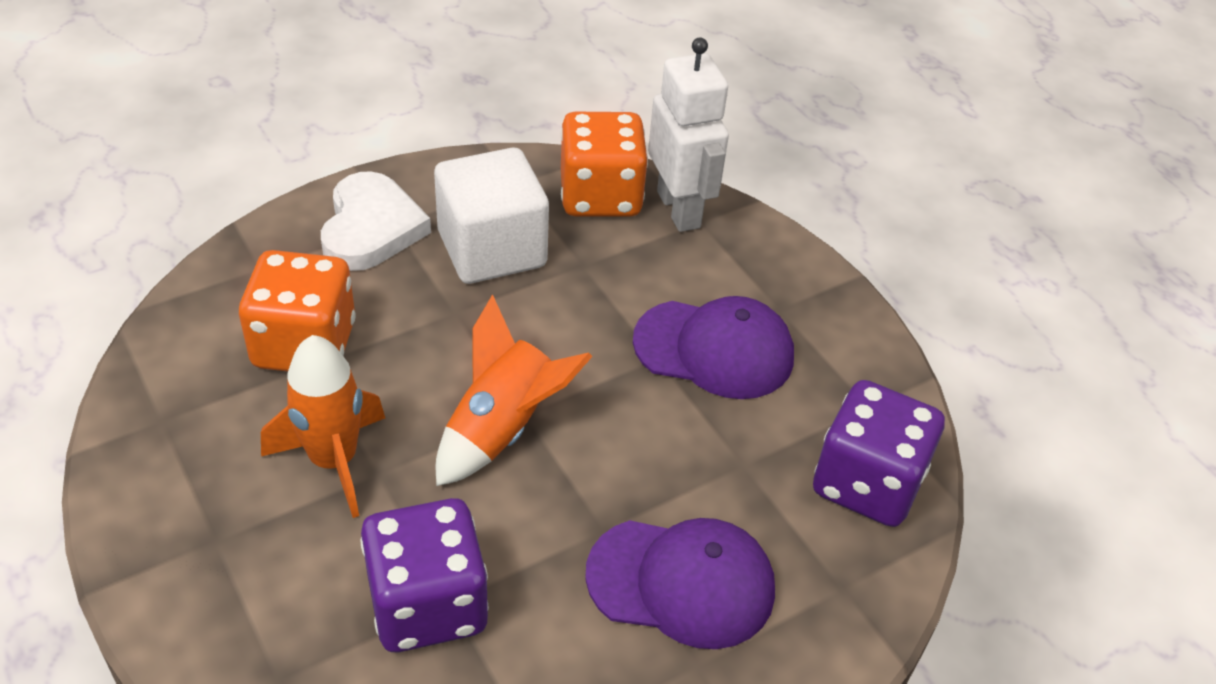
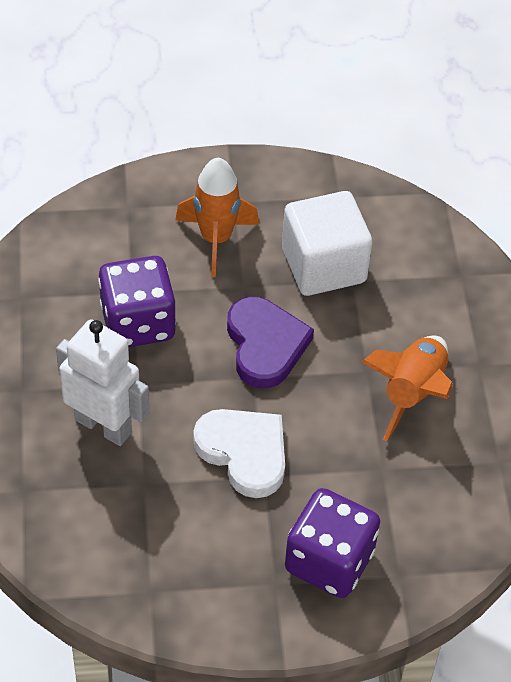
orange dice: [239,250,356,371] [561,112,648,217] = 2 -> none = 0
purple cap: [585,518,775,649] [633,296,794,399] = 2 -> none = 0
purple heart: none = 0 -> [227,297,314,388] = 1

